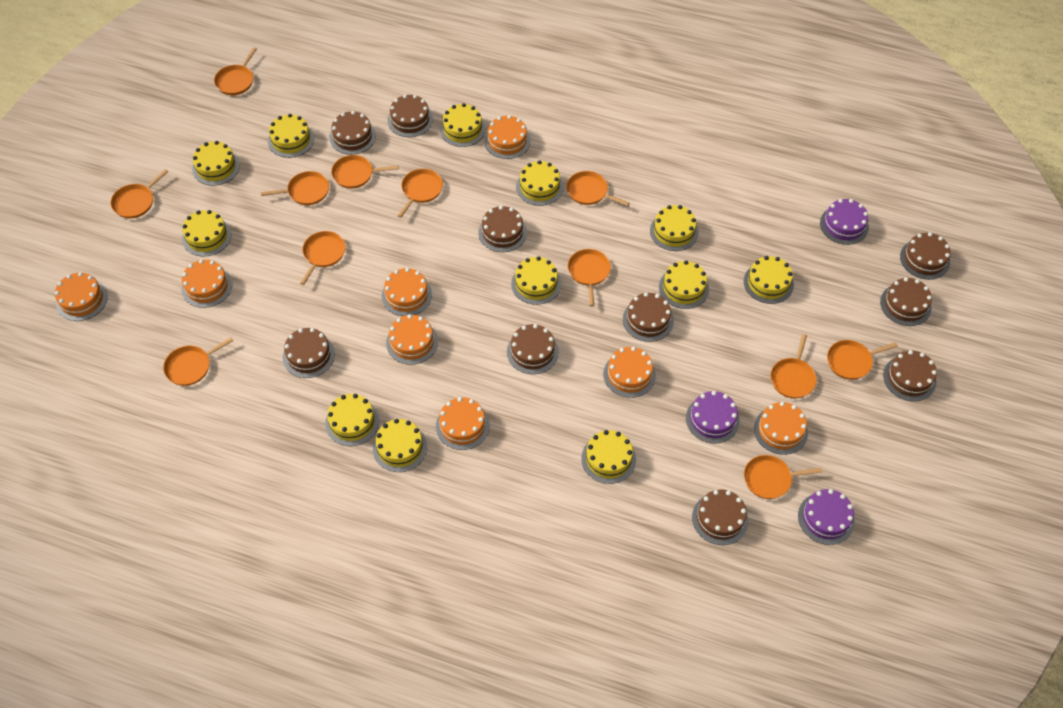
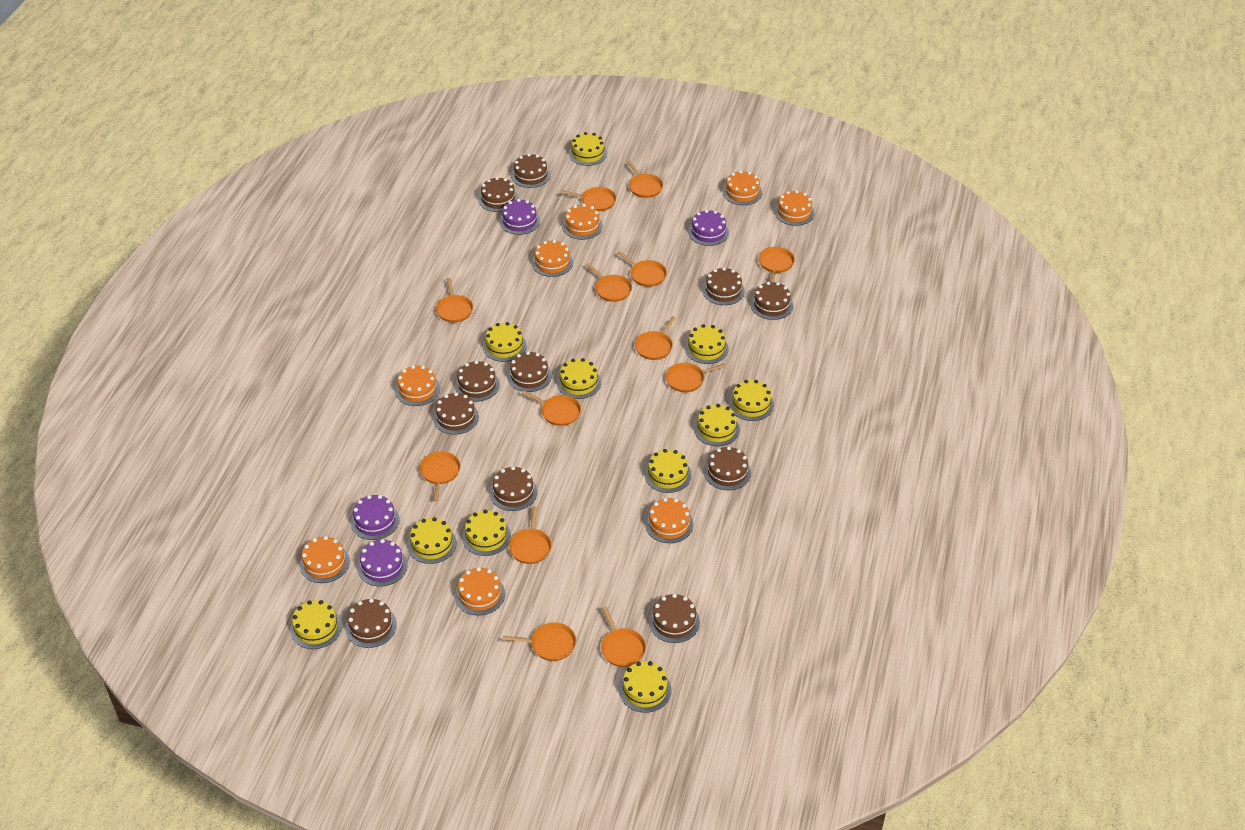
brown cake: [283,328,335,378] [330,111,376,155] [387,95,433,137] [478,206,527,252] [507,324,559,374] [623,292,674,342] [692,490,749,545] [880,277,932,326] [883,350,937,401] [900,232,951,280] = 10 -> [345,598,397,648] [433,392,479,435] [455,360,500,402] [478,177,518,212] [490,466,537,511] [507,351,552,392] [511,154,550,188] [649,594,700,643] [702,267,745,305] [704,446,751,490] [750,282,793,320] = 11
orange pan: [111,169,168,218] [163,337,233,386] [214,47,257,95] [261,171,329,205] [300,231,346,285] [331,155,398,188] [398,169,443,218] [566,171,629,206] [568,249,611,306] [744,455,822,499] [770,334,817,399] [827,340,898,380] = 12 -> [420,452,461,502] [436,278,473,323] [503,622,576,661] [509,506,551,564] [522,391,581,426] [560,187,616,211] [586,263,632,302] [601,606,646,667] [617,251,667,287] [627,161,663,198] [635,316,676,360] [666,363,727,392] [759,247,795,282] = 13
purple cake: [686,391,740,444] [798,489,855,545] [820,199,869,245] = 3 -> [351,495,400,540] [358,539,408,586] [500,199,540,235] [688,210,729,246] = 4
yellow cake: [182,210,232,257] [192,141,240,186] [268,114,314,158] [325,394,379,446] [373,419,427,472] [440,103,486,147] [511,256,561,305] [516,160,564,206] [581,430,636,484] [650,205,699,251] [659,261,709,309] [744,256,794,304] = 12 -> [290,600,342,649] [407,517,457,564] [462,510,511,556] [483,322,527,362] [557,358,601,399] [569,132,607,166] [619,661,672,713] [644,449,692,493] [685,324,728,364] [694,404,740,446] [729,380,774,421] = 11

